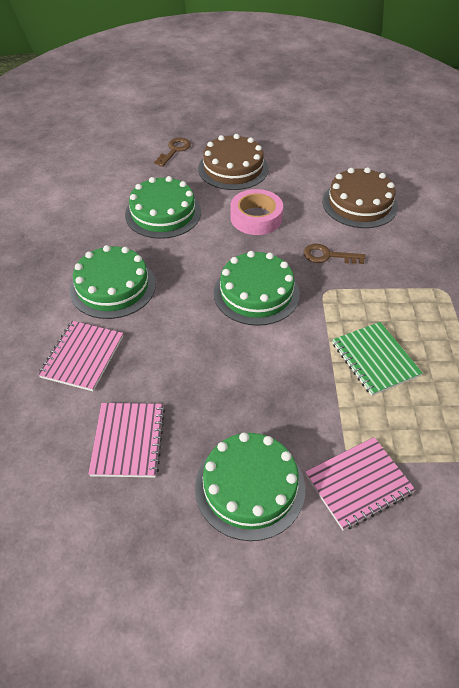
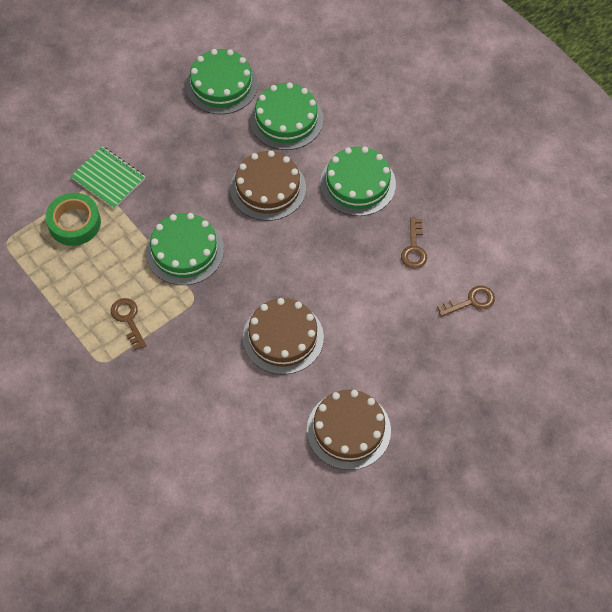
brown cake: [198,134,269,190] [322,167,398,228] = 2 -> [230,150,306,221] [243,298,324,375] [307,390,391,470] = 3
brown key: [154,138,191,167] [303,244,366,264] = 2 -> [111,298,146,350] [401,217,427,269] [437,286,495,317] = 3
green tape: none = 0 -> [46,193,101,246] = 1
pink notebook: [38,321,123,391] [88,403,165,478] [305,437,416,530] = 3 -> none = 0
pink tape: [231,189,283,235] = 1 -> none = 0

